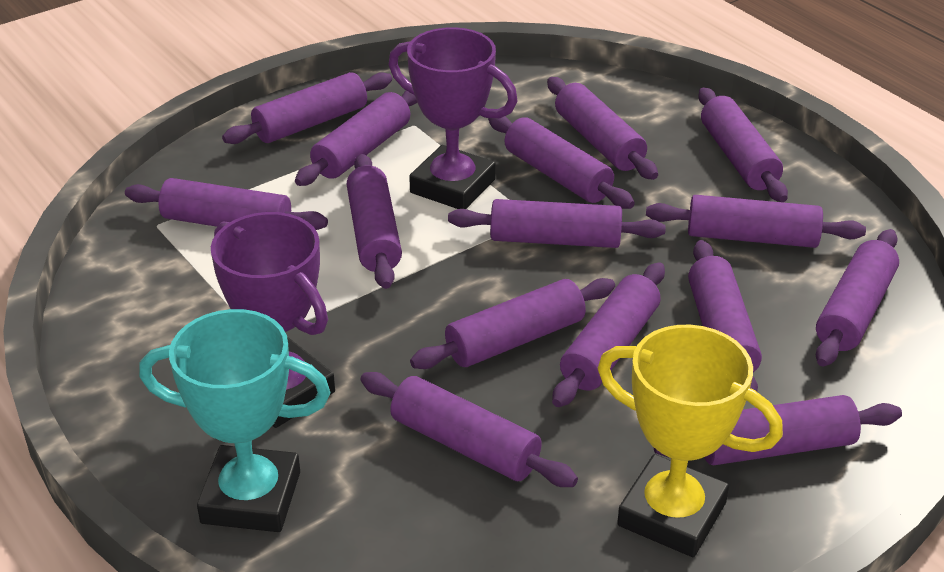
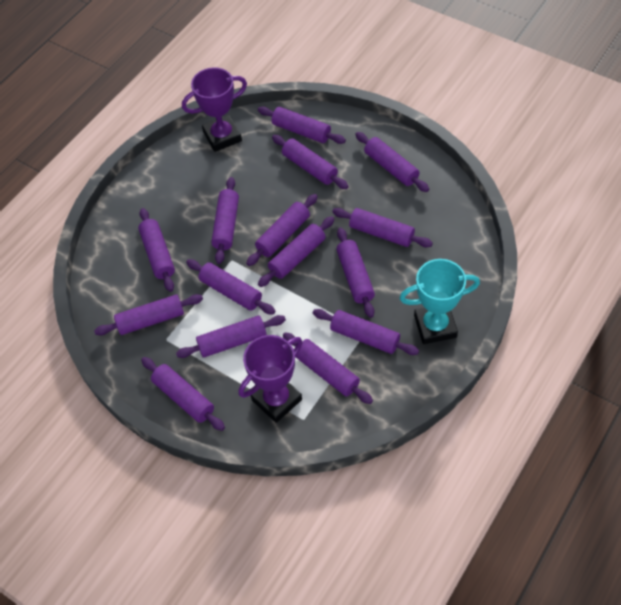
yellow trophy: [598,325,783,557] = 1 -> none = 0

